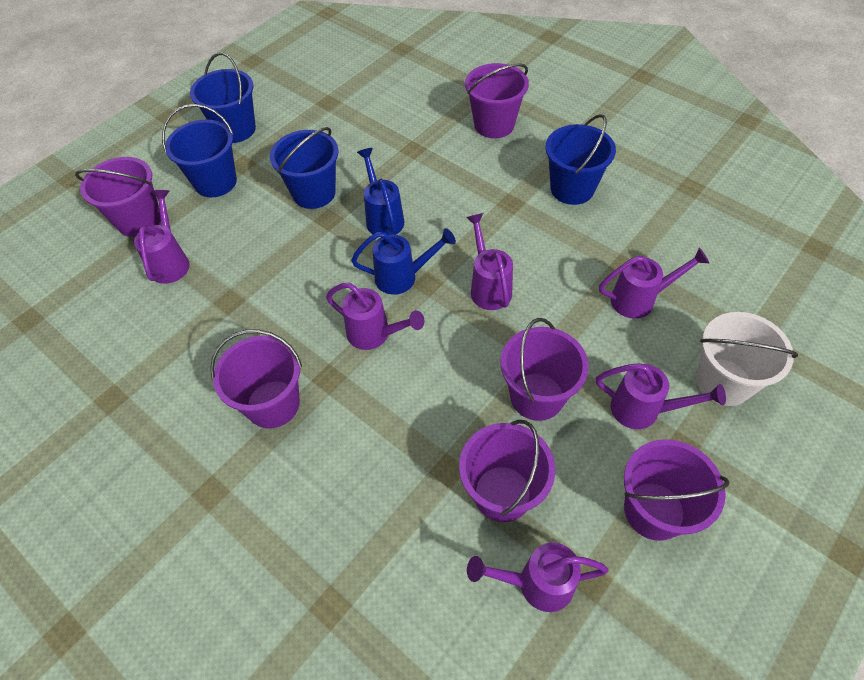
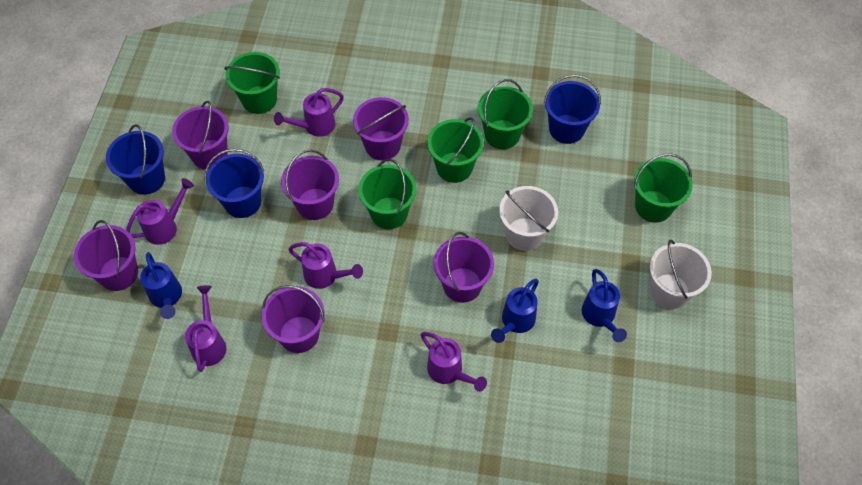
blue bucket: [162,104,237,197] [190,52,256,143] [270,127,339,209] [545,114,616,205] = 4 -> [106,124,165,195] [204,149,264,218] [544,75,601,144] = 3
blue watering can: [351,228,456,295] [357,148,404,235] = 2 -> [140,252,182,319] [491,279,539,343] [582,269,627,342] = 3
green bucket: none = 0 -> [224,52,280,114] [358,159,416,229] [427,117,484,183] [478,79,533,149] [634,154,693,223] = 5
purple watering can: [134,190,190,284] [326,283,424,350] [466,213,513,310] [467,542,609,612] [596,363,726,429] [599,247,709,319] = 6 -> [126,178,194,245] [185,285,226,372] [274,88,344,137] [288,242,363,289] [421,332,487,392] = 5
white bucket: [696,312,798,406] = 1 -> [499,186,558,251] [650,240,712,309] = 2

